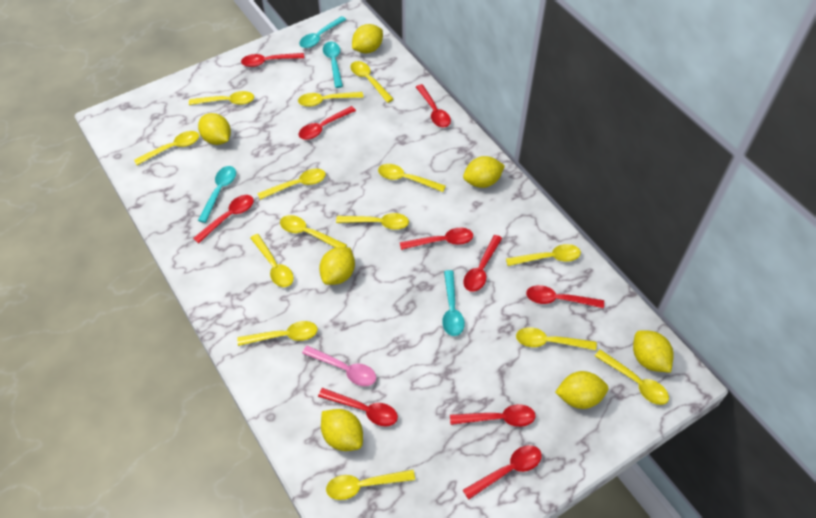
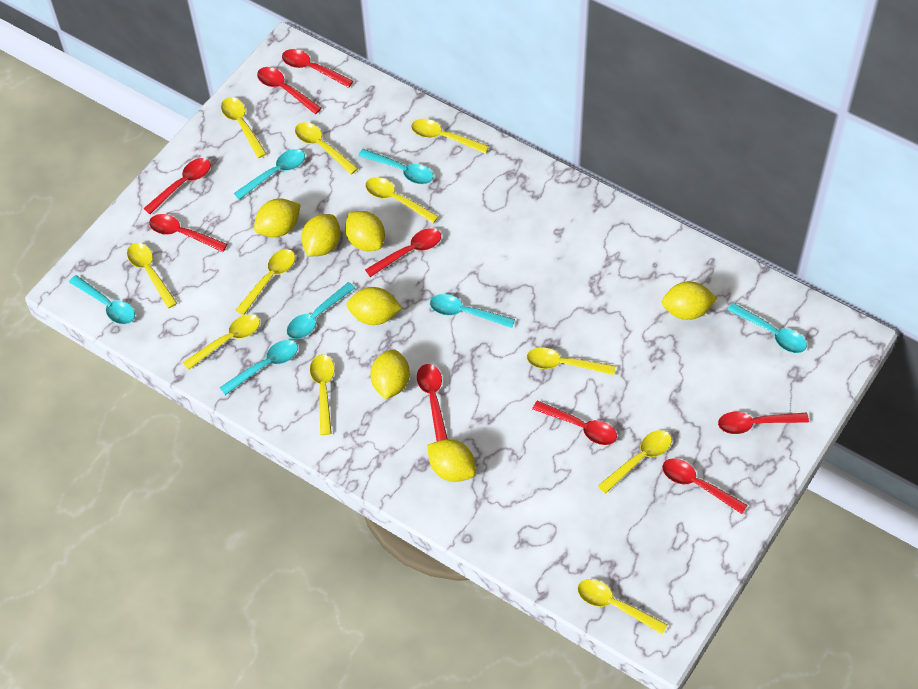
pink spoon: [302,346,376,386] = 1 -> none = 0
red spoon: [193,195,254,243] [241,53,304,67] [299,106,356,140] [318,388,398,426] [400,228,473,250] [416,84,451,128] [450,404,536,427] [463,235,502,292] [463,445,542,500] [526,285,604,308] = 10 -> [143,158,211,214] [149,214,227,252] [257,67,322,114] [282,49,353,88] [365,228,441,277] [417,364,448,441] [532,400,617,445] [662,458,748,514] [718,412,809,434] = 9
turquoise spoon: [198,166,236,223] [299,16,347,48] [323,42,343,88] [442,270,465,336] = 4 -> [69,275,135,324] [219,340,298,395] [234,149,305,200] [287,282,355,339] [358,149,433,184] [430,294,515,328] [728,303,807,353] = 7
yellow spoon: [134,131,199,165] [189,91,254,105] [237,321,318,346] [250,234,294,287] [257,169,326,200] [280,215,347,248] [298,92,363,107] [326,470,415,500] [336,213,409,230] [350,61,394,103] [378,164,446,192] [506,244,581,266] [516,327,597,350] [595,349,669,405] = 14 -> [127,243,177,308] [183,315,260,370] [221,97,267,158] [236,249,295,315] [295,122,358,174] [310,355,335,435] [365,177,439,223] [411,119,489,154] [527,347,616,375] [577,579,668,635] [598,430,672,494] = 11

